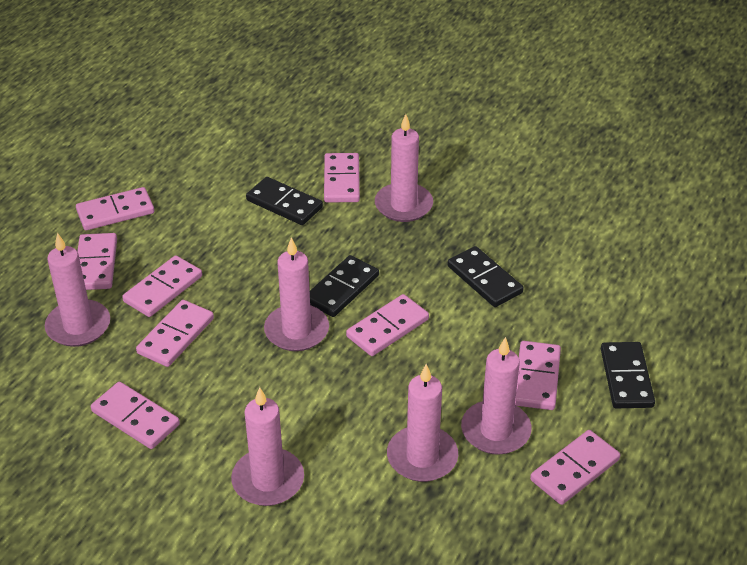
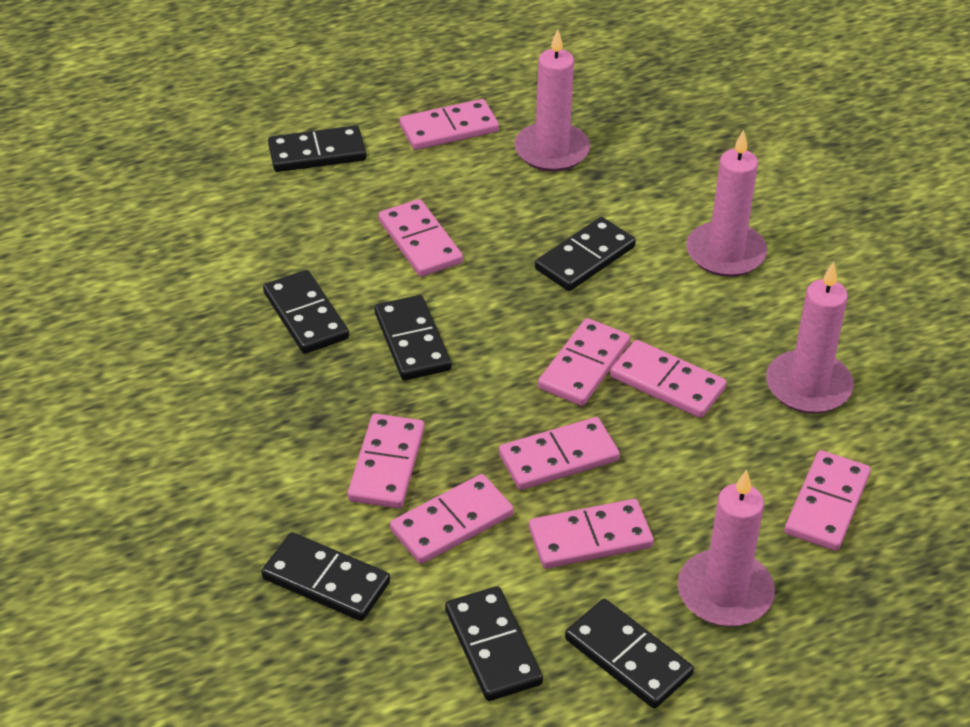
black domino: [246,177,323,225] [310,255,379,317] [447,246,524,307] [601,342,655,408] = 4 -> [261,532,390,621] [263,270,349,354] [268,125,366,172] [374,295,452,380] [445,586,543,701] [535,217,636,291] [565,599,694,708] = 7
pink candle: [45,233,110,347] [231,387,304,506] [264,237,329,351] [375,114,433,222] [387,364,458,482] [461,337,532,455] = 6 -> [514,29,590,172] [678,469,775,627] [687,130,767,277] [766,262,854,414] = 4

